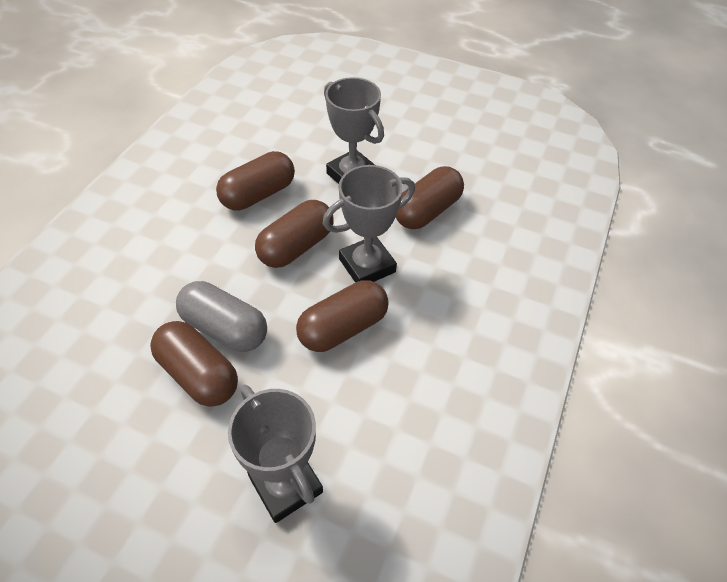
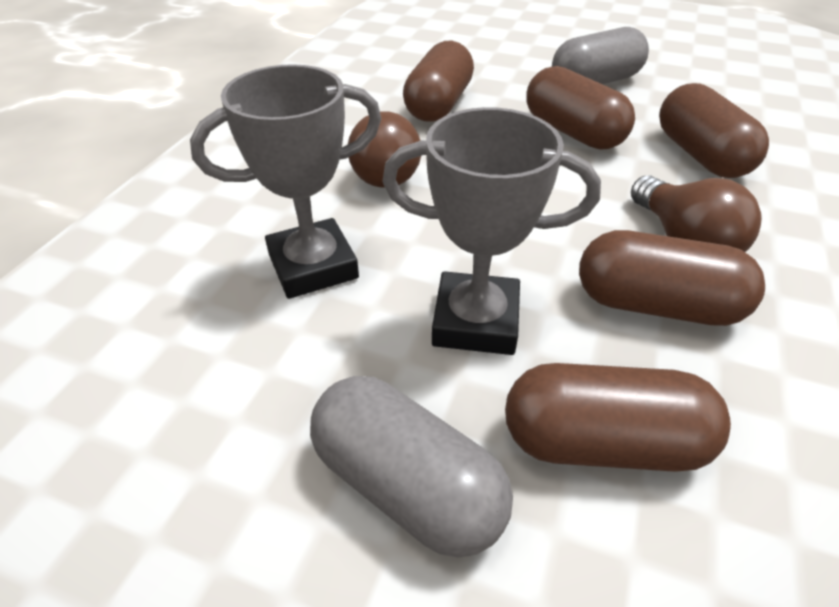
brown light bulb: none = 0 -> [348,111,421,188] [631,176,762,252] = 2
grey capsule: [176,281,267,352] = 1 -> [310,376,513,557] [552,27,649,84] = 2
grey trophy: [228,385,323,523] [322,165,415,282] [324,77,384,184] = 3 -> [190,64,381,299] [382,107,601,355] = 2

